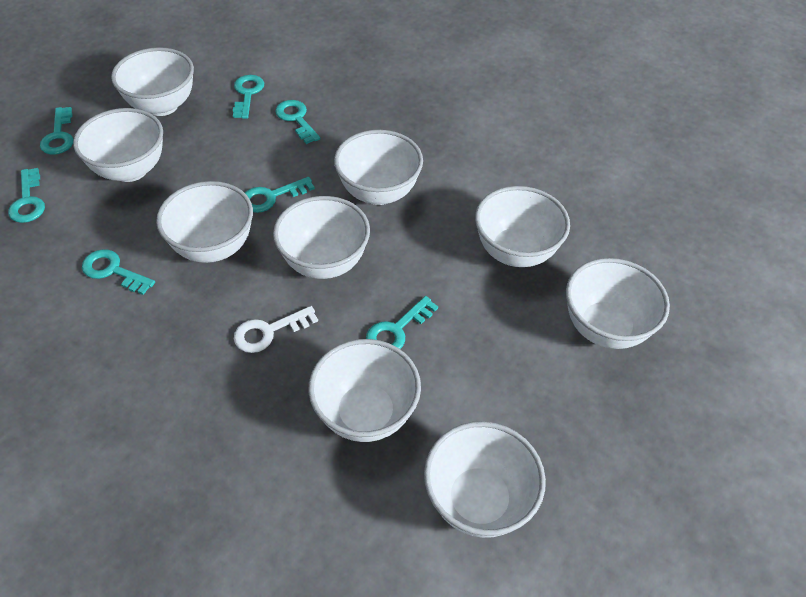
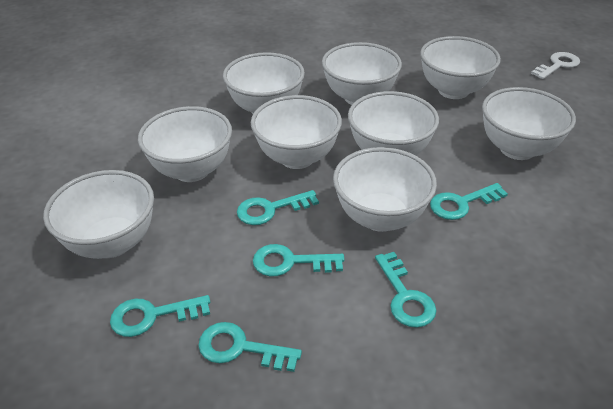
turquoise key: [8,168,45,223] [40,107,74,155] [82,249,155,295] [233,75,264,119] [245,177,315,213] [275,100,320,144] [366,296,438,349] = 7 -> [110,295,210,337] [198,322,302,372] [237,190,319,225] [253,244,344,277] [375,252,436,328] [430,183,508,220] = 6

